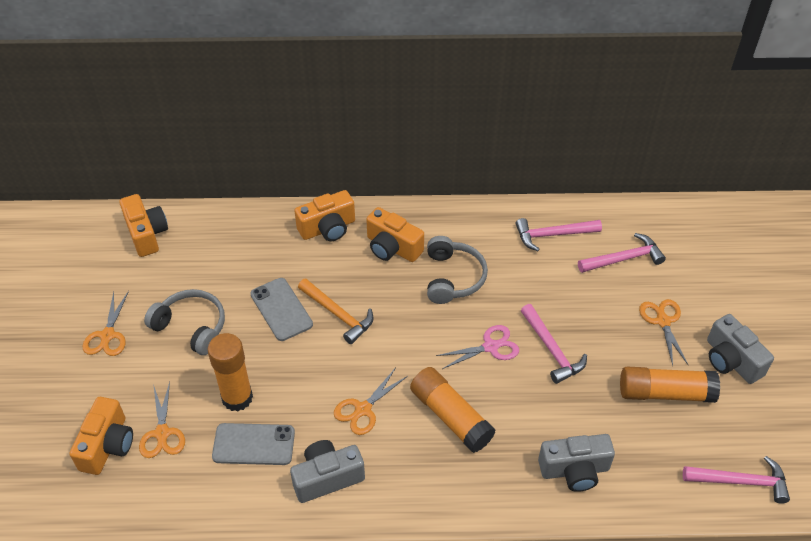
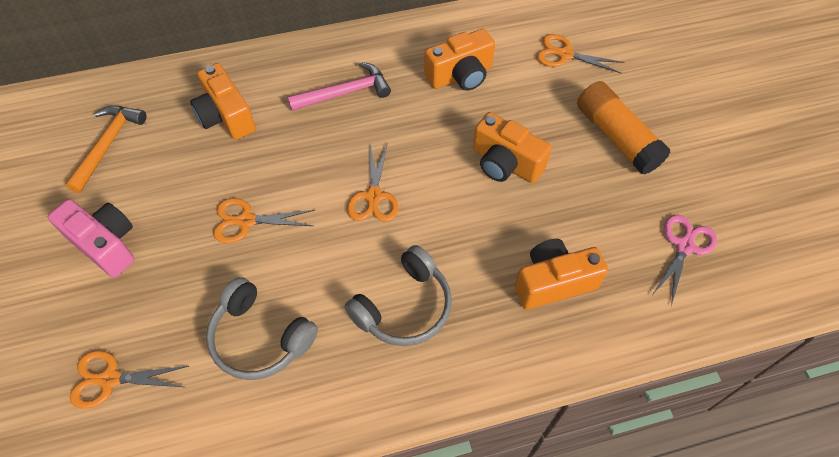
grey camera: [290,440,365,503] [538,434,615,492] [707,314,774,384] = 3 -> none = 0
grey phone: [212,423,295,465] [250,278,313,341] = 2 -> none = 0
orange glue stick: [207,333,253,412] [410,367,496,453] [620,367,720,403] = 3 -> [577,81,670,175] = 1
pink camera: none = 0 -> [48,199,135,278] = 1
pink hammer: [516,218,602,251] [521,304,587,384] [578,233,666,273] [683,456,790,504] = 4 -> [287,62,391,111] = 1

